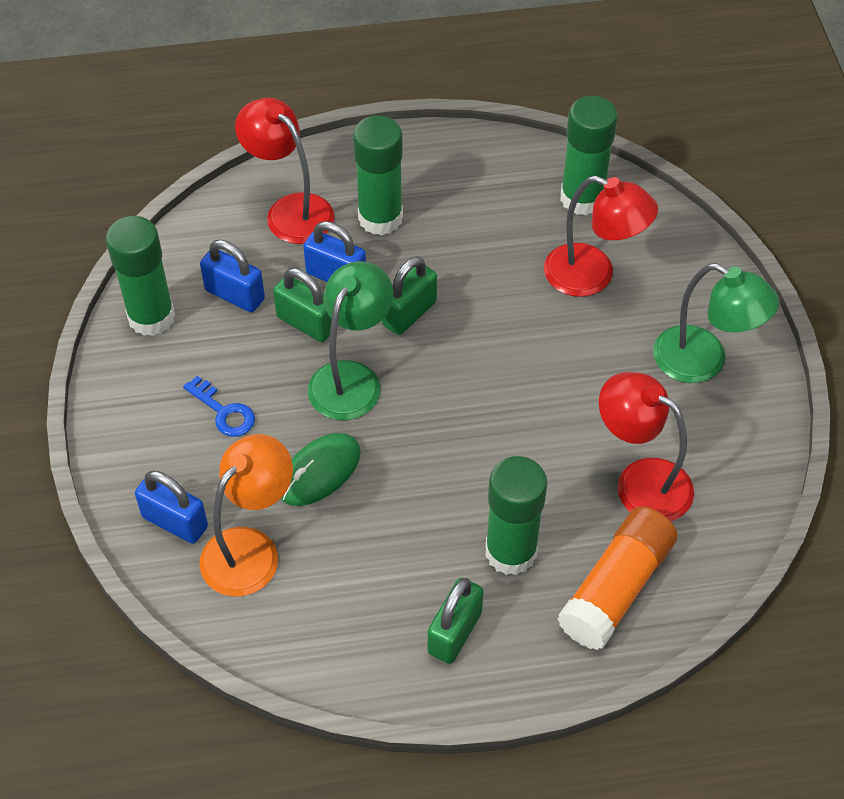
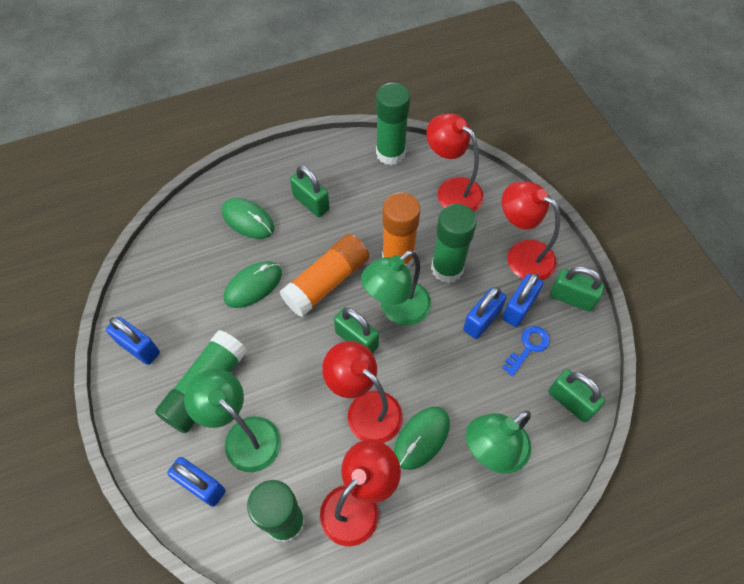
blue padlock: [135,471,208,544] [200,240,265,312] [303,221,366,282] = 3 -> [106,317,160,365] [167,457,226,507] [463,287,507,339] [502,274,543,327] = 4
green lamp: [308,261,393,420] [653,263,779,383] = 2 -> [184,369,281,472] [361,250,431,326] [466,411,531,474] = 3
green mouse: [281,433,361,506] = 1 -> [222,198,274,239] [224,261,282,308] [394,407,450,470] = 3
green padlock: [273,268,331,342] [382,256,437,335] [428,578,484,664] = 3 -> [290,165,330,217] [334,307,379,353] [548,369,605,422] [550,266,604,312] = 4
orange glue stick: [557,506,678,650] = 1 -> [280,234,369,317] [382,192,421,268] = 2
orange lamp: [200,434,293,597] = 1 -> none = 0
red lamp: [235,98,334,244] [544,176,658,297] [599,372,694,521] = 3 -> [320,440,401,546] [322,341,403,443] [426,113,484,212] [502,181,560,280] = 4

